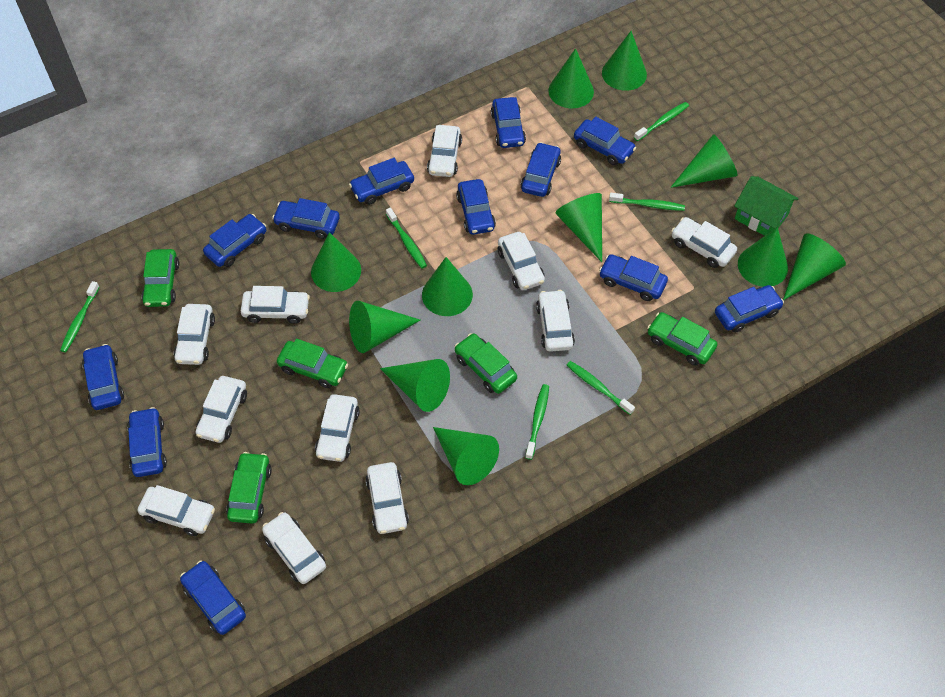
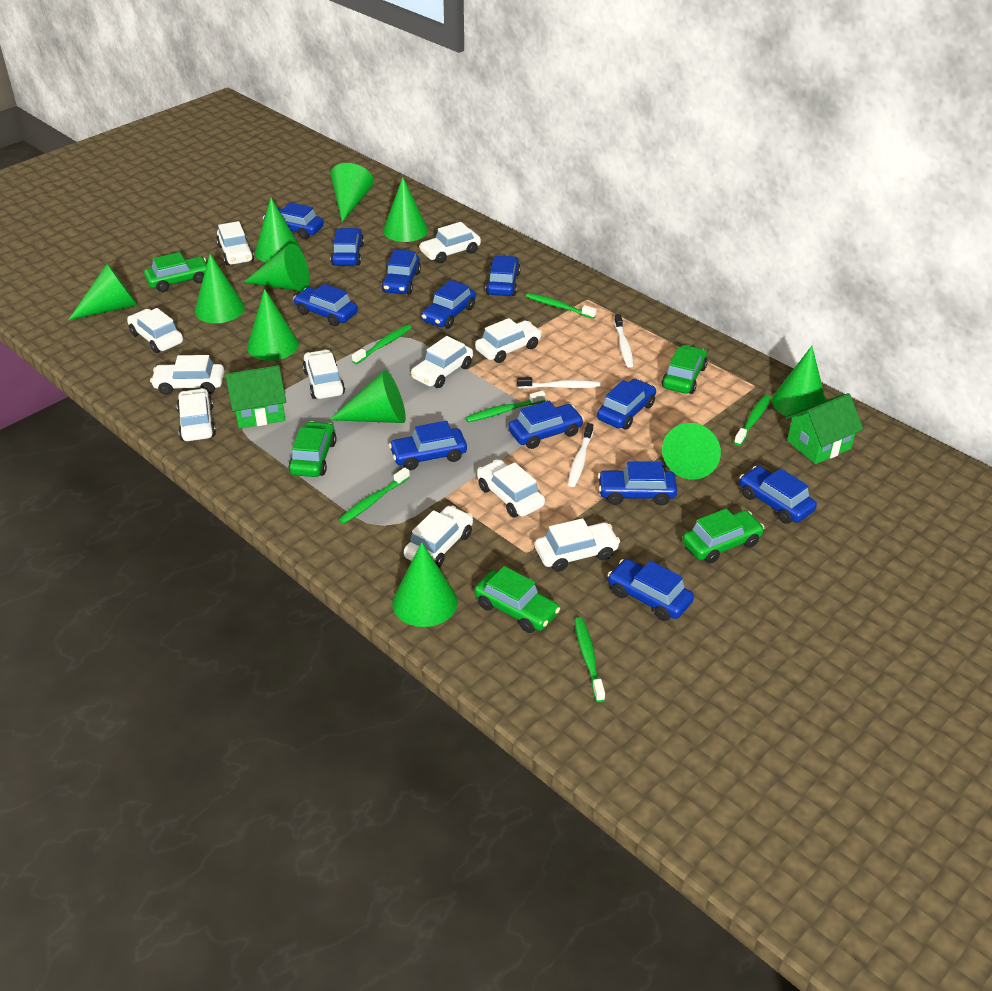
green house: [734,176,799,236] = 1 -> [225,365,286,429] [785,393,863,464] = 2
white toothbrush: none = 0 -> [517,377,601,389] [568,423,593,487] [614,314,633,367] = 3

